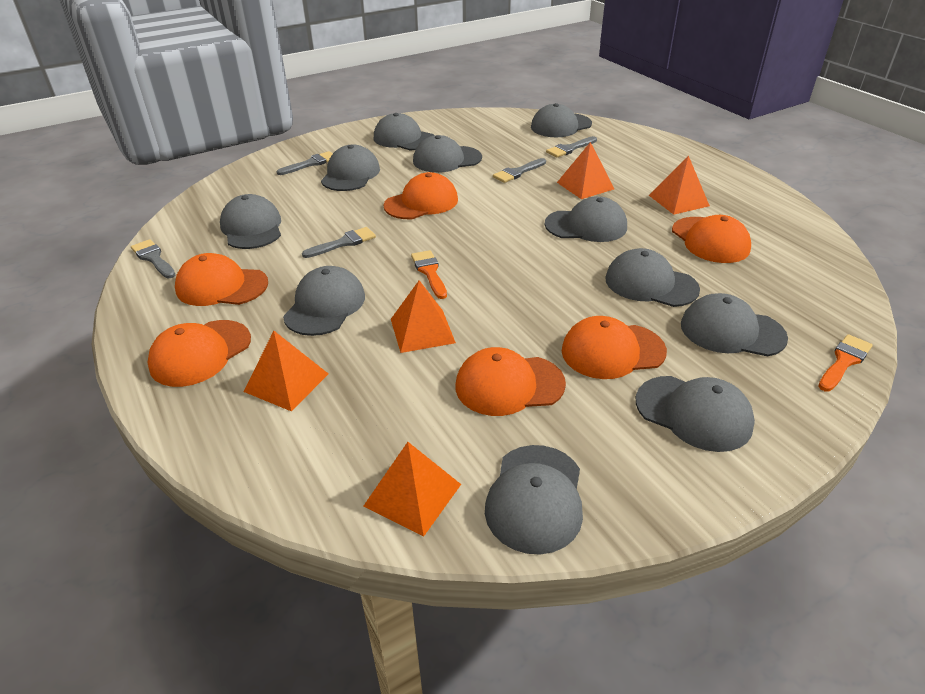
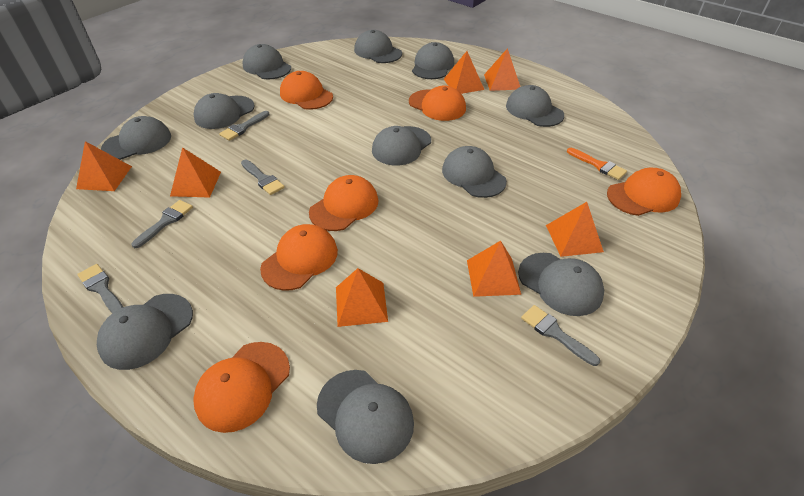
orange brush: [411,250,447,299] [818,334,873,392] = 2 -> [567,148,627,180] = 1
orange pyramid: [243,331,328,412] [364,442,461,537] [391,280,456,353] [557,142,614,199] [649,156,710,215] = 5 -> [76,141,132,191] [170,147,221,197] [336,268,388,327] [444,51,484,94] [467,241,521,297] [484,48,520,91] [546,202,604,257] = 7

